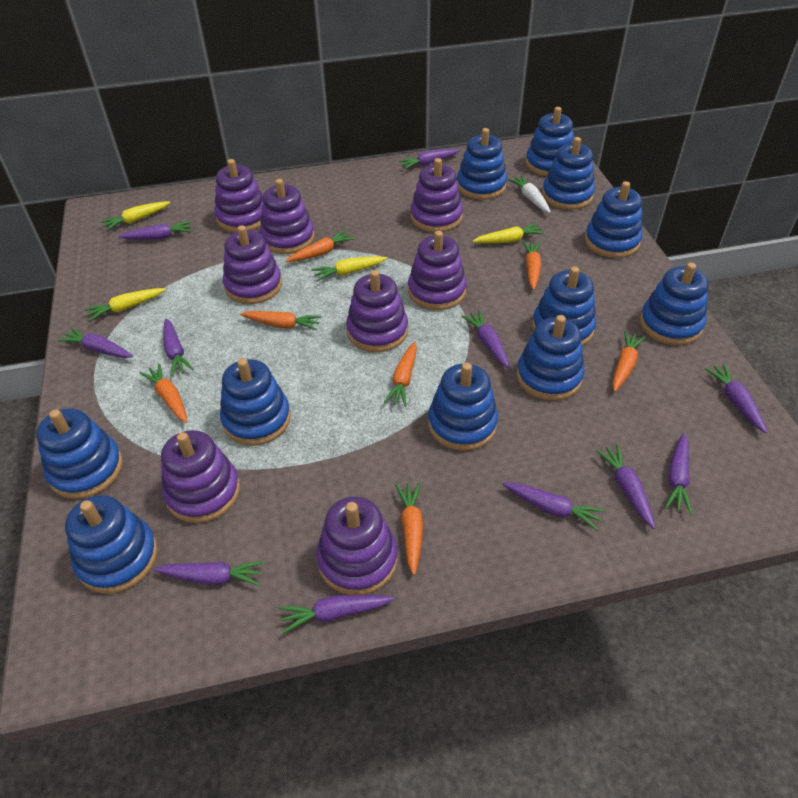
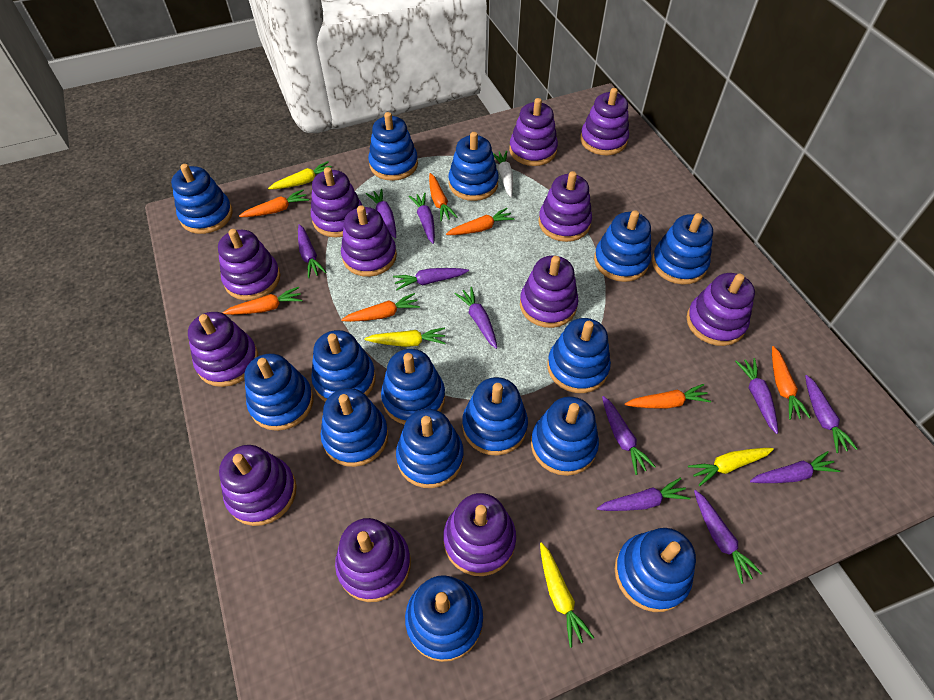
blue stacking toy: [36,408,123,499] [65,495,158,594] [220,358,291,446] [428,363,498,451] [457,128,507,200] [517,315,584,401] [526,107,574,176] [532,266,596,346] [542,137,595,210] [585,181,643,258] [640,263,709,345] = 11 -> [171,164,233,234] [244,353,313,431] [311,330,376,402] [321,388,389,467] [368,112,418,181] [381,349,445,425] [396,409,464,488] [405,575,483,662] [448,132,499,201] [462,377,528,456] [531,396,599,476] [547,318,611,393] [594,210,651,282] [615,528,696,612] [652,213,713,285] = 15
purple stacking toy: [161,430,240,523] [214,159,263,232] [223,225,282,304] [260,179,315,254] [316,497,397,595] [346,270,408,352] [408,231,467,310] [410,158,463,232] = 8 -> [188,312,258,387] [218,229,281,300] [219,445,297,526] [311,167,363,238] [335,518,411,602] [341,205,397,277] [443,493,516,576] [509,98,558,166] [520,256,579,328] [538,171,592,242] [580,88,629,155] [687,273,755,346] = 12

